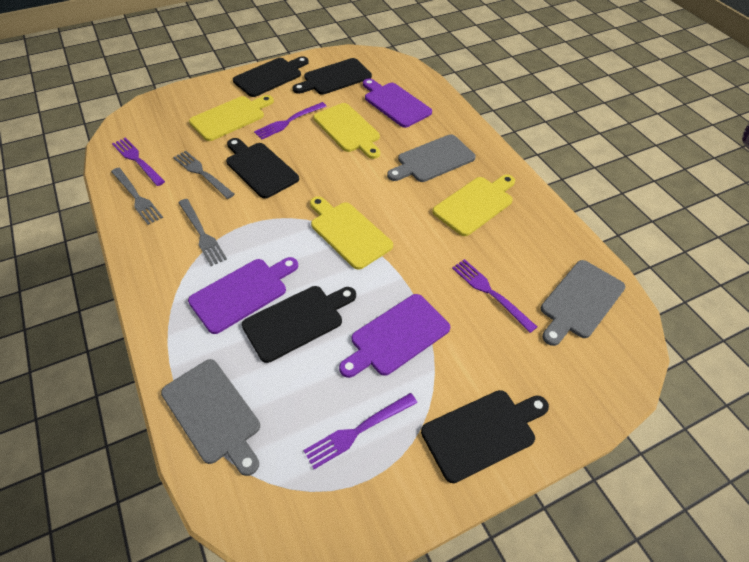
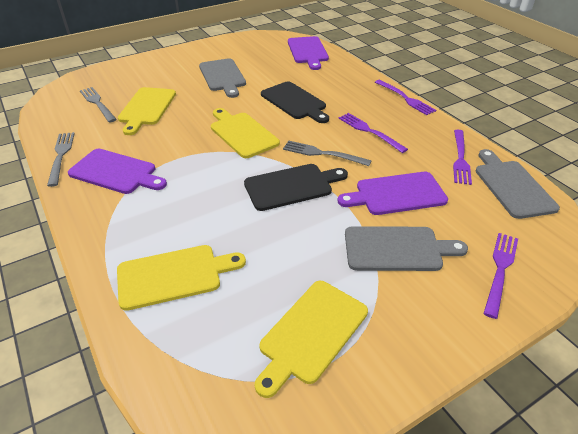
black cutting board: [226,138,299,199] [233,56,309,97] [242,286,356,363] [293,58,372,95] [421,390,549,483] = 5 -> [244,164,348,211] [261,81,329,123] = 2

